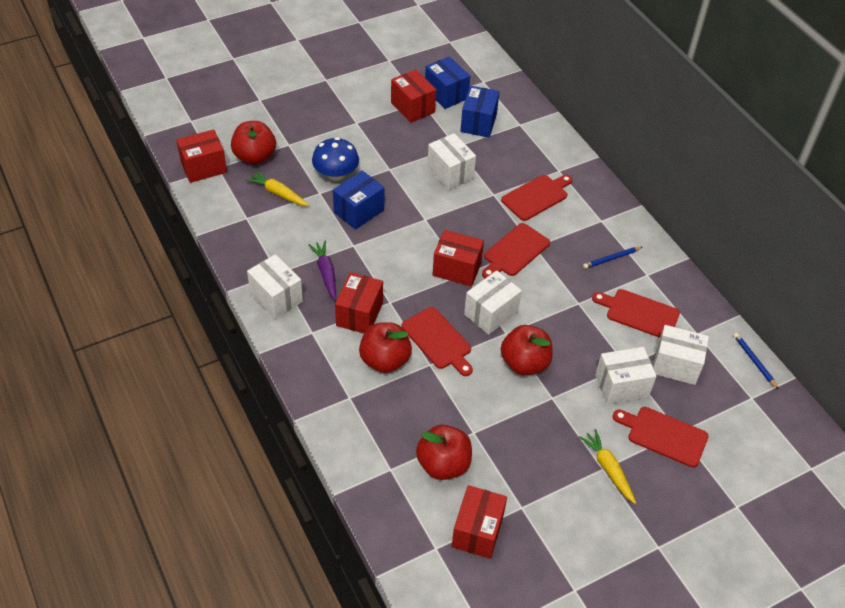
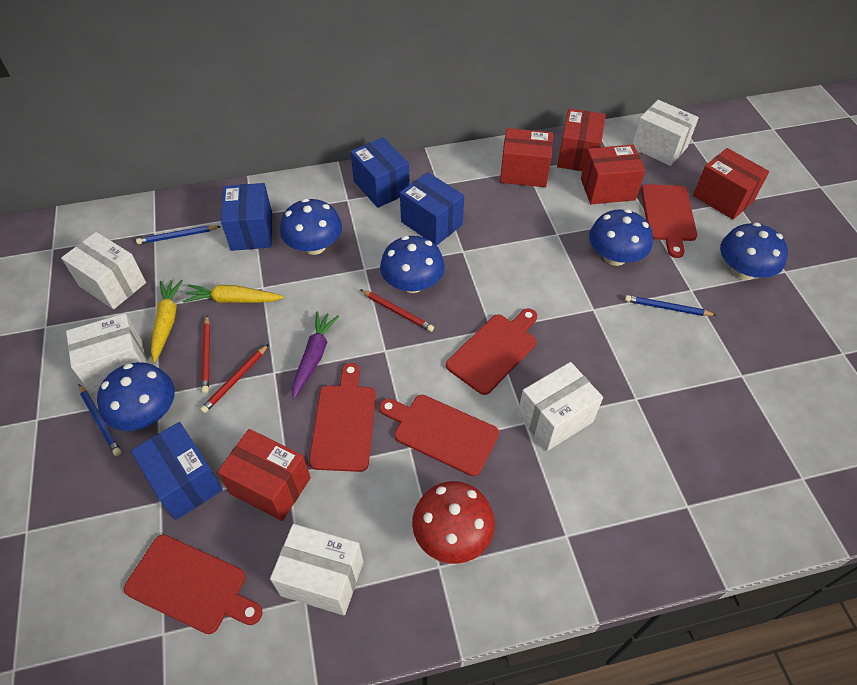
blue box: [333,171,384,230] [425,56,470,109] [460,86,499,138] = 3 -> [131,422,223,520] [221,183,272,251] [350,137,410,208] [400,172,464,246] = 4
blue mushroom: [312,137,359,181] = 1 -> [97,362,175,431] [280,198,342,255] [380,236,445,293] [589,209,653,266] [720,222,788,280] = 5
blue pencil: [583,247,642,269] [733,333,779,390] = 2 -> [79,384,121,456] [136,225,221,244] [625,295,716,316] = 3
red apple: [231,121,276,165] [359,322,412,373] [416,425,472,480] [501,325,553,375] = 4 -> none = 0
red mushroom: none = 0 -> [412,481,495,564] = 1
red pencil: none = 0 -> [200,344,269,413] [201,316,210,393] [360,289,434,332] = 3

